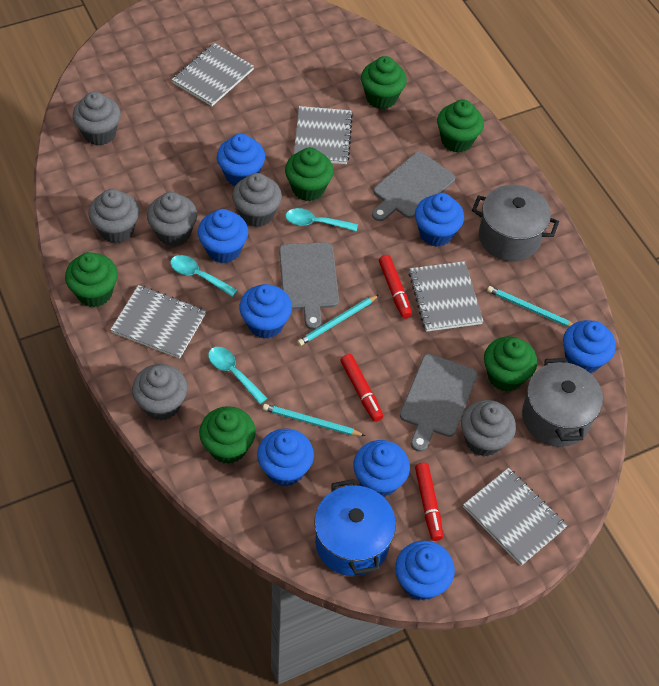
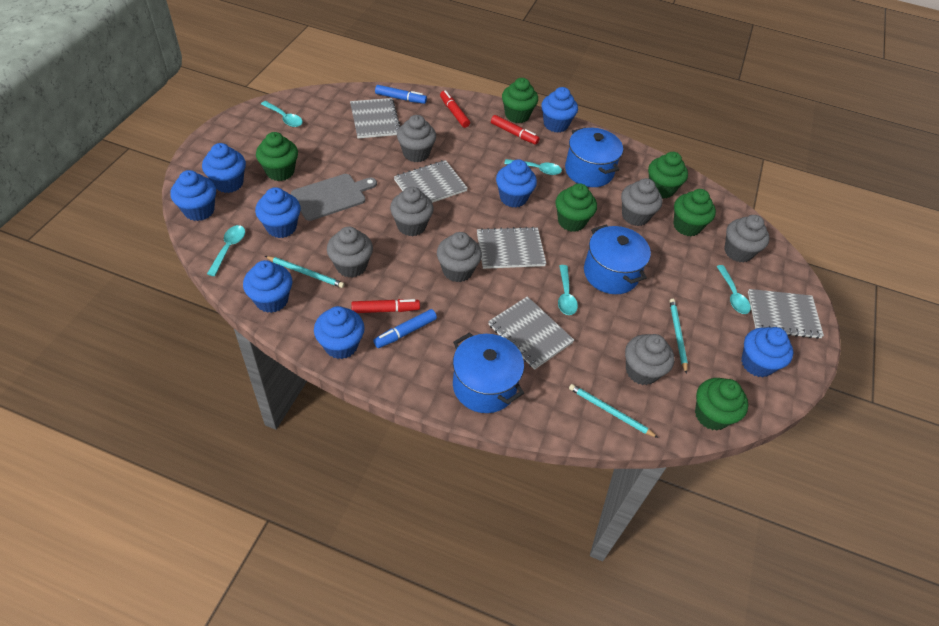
blue marker: none = 0 -> [373,309,437,348] [375,85,427,104] = 2
blue pot: [314,479,396,576] = 1 -> [453,332,524,413] [565,127,623,187] [584,224,651,294] = 3
grey cupcake: [73,92,121,146] [88,189,139,243] [132,364,187,421] [147,192,197,246] [232,173,282,227] [461,400,516,457] = 6 -> [327,227,373,278] [390,187,434,236] [397,115,436,162] [437,232,482,282] [621,178,662,226] [625,334,674,385] [725,215,770,263] = 7
grey cutting board: [279,242,339,330] [372,152,455,221] [400,354,477,452] = 3 -> [291,174,377,221] = 1
grey pot: [472,185,559,262] [522,358,603,447] = 2 -> none = 0
turquoise spoon: [170,255,238,297] [208,347,268,404] [285,208,358,231] = 3 -> [207,225,245,276] [261,101,303,127] [504,159,562,175] [558,265,578,315] [716,265,751,314] = 5

